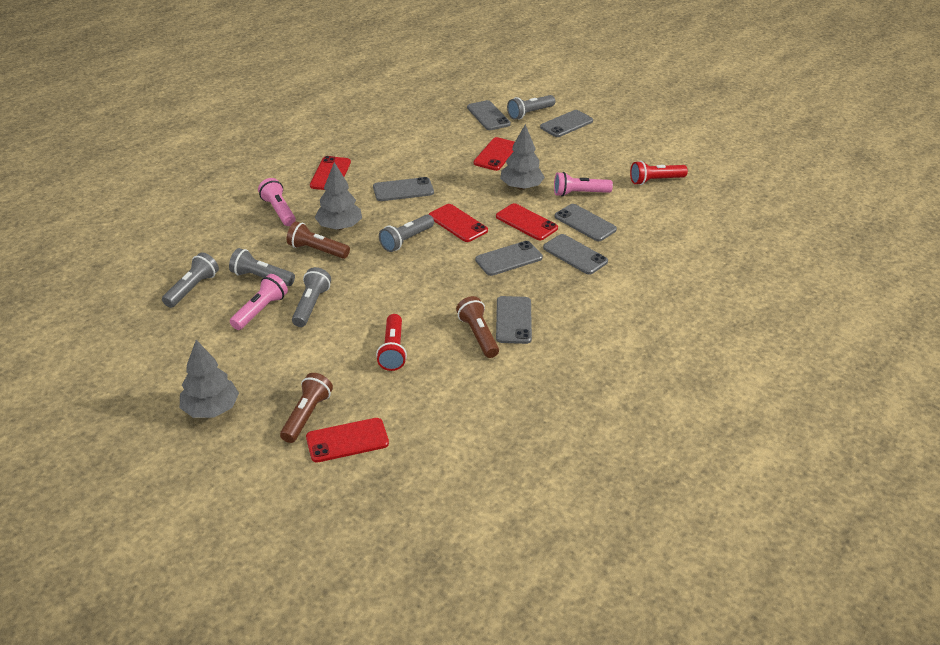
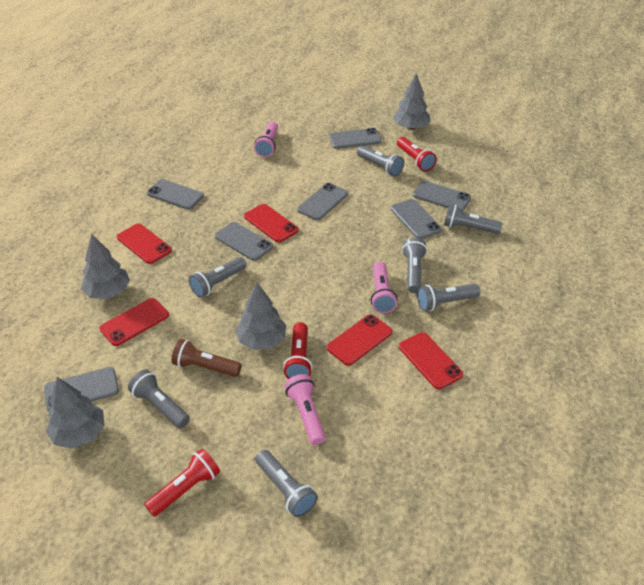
brown flashlight: [280,373,333,443] [287,221,350,259] [456,296,499,358] = 3 -> [172,339,241,377] = 1
grey flashlight: [162,252,219,308] [229,248,295,286] [292,267,331,327] [379,215,434,252] [507,95,555,120] = 5 -> [128,369,190,428] [189,257,247,298] [255,450,318,517] [357,146,404,176] [402,237,427,293] [417,284,480,311] [444,204,502,234] = 7
grey tree: [180,340,239,418] [315,162,362,230] [500,124,545,190] = 3 -> [46,377,105,449] [81,234,130,299] [235,283,286,350] [393,74,430,130] = 4
red flashlight: [376,314,407,371] [630,161,688,185] = 2 -> [144,449,220,517] [283,322,312,379] [397,137,437,171] = 3

